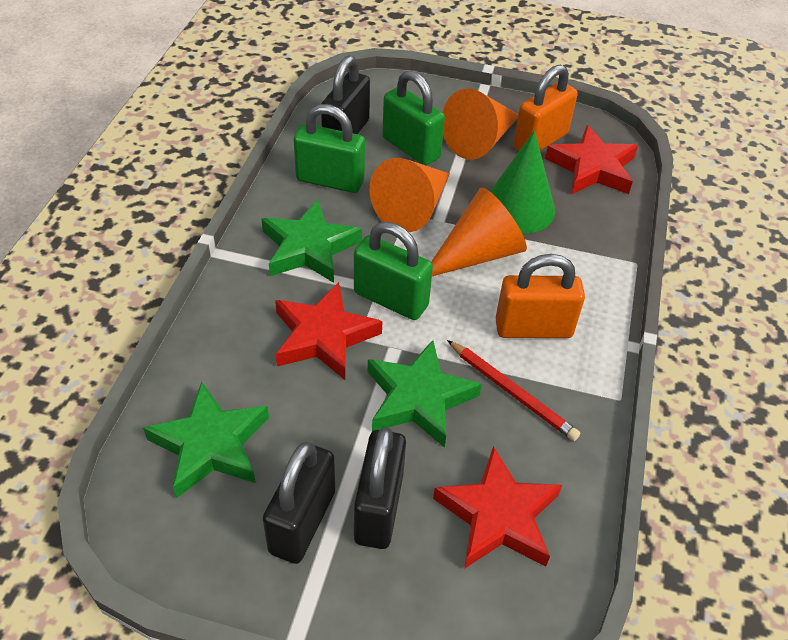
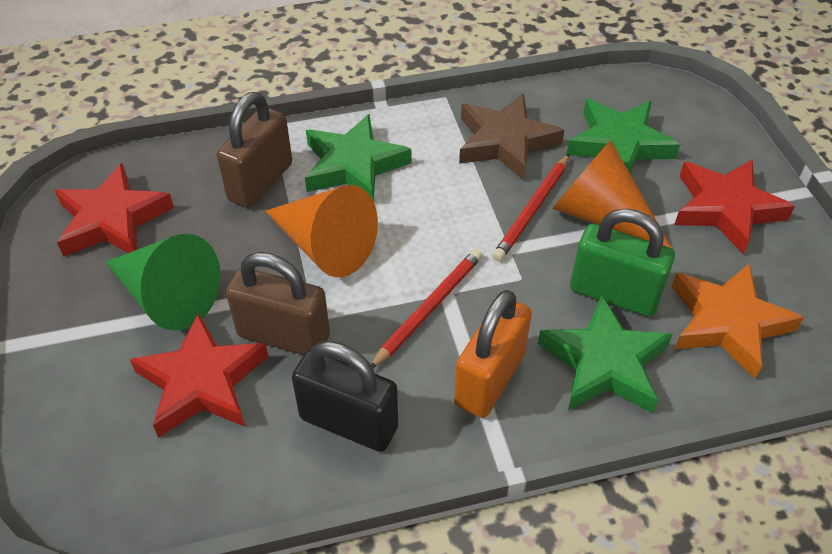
black padlock: [263,442,335,564] [321,55,370,134] [354,427,406,549] = 3 -> [292,341,398,452] = 1
brown padlock: none = 0 -> [217,92,292,208] [226,252,330,355] = 2
brown star: none = 0 -> [459,93,564,181] = 1
green padlock: [294,104,365,193] [354,222,433,320] [382,70,445,165] = 3 -> [570,208,675,317] = 1
orange cone: [369,158,450,232] [431,188,527,276] [442,88,518,160] = 3 -> [265,185,378,277] [552,140,672,249] = 2
orange padlock: [496,254,585,338] [513,65,578,151] = 2 -> [454,290,532,418] = 1
orange star: none = 0 -> [672,263,804,379] = 1
red pencil: [447,340,580,441] = 1 -> [371,249,483,368] [492,154,569,261] = 2

